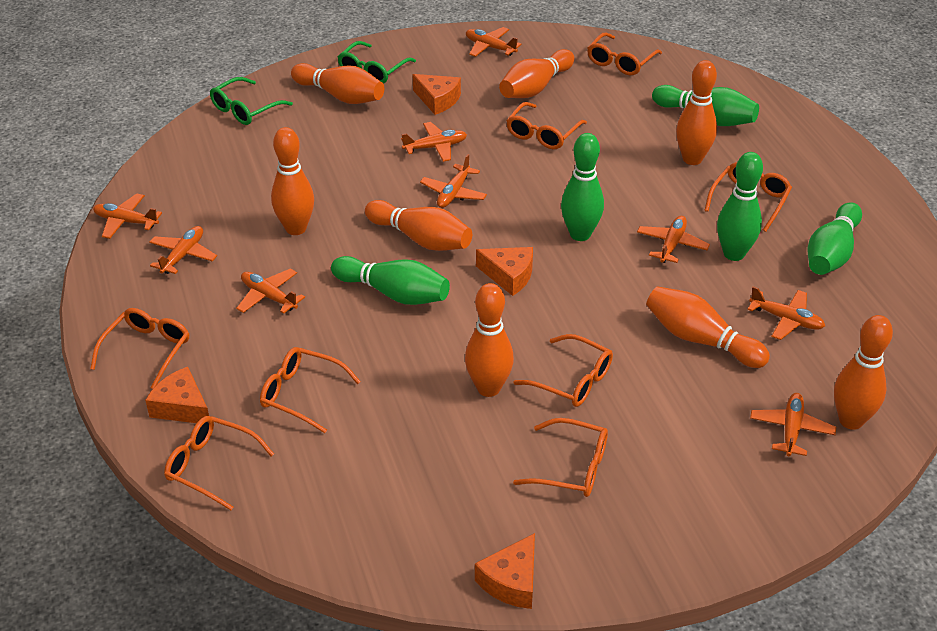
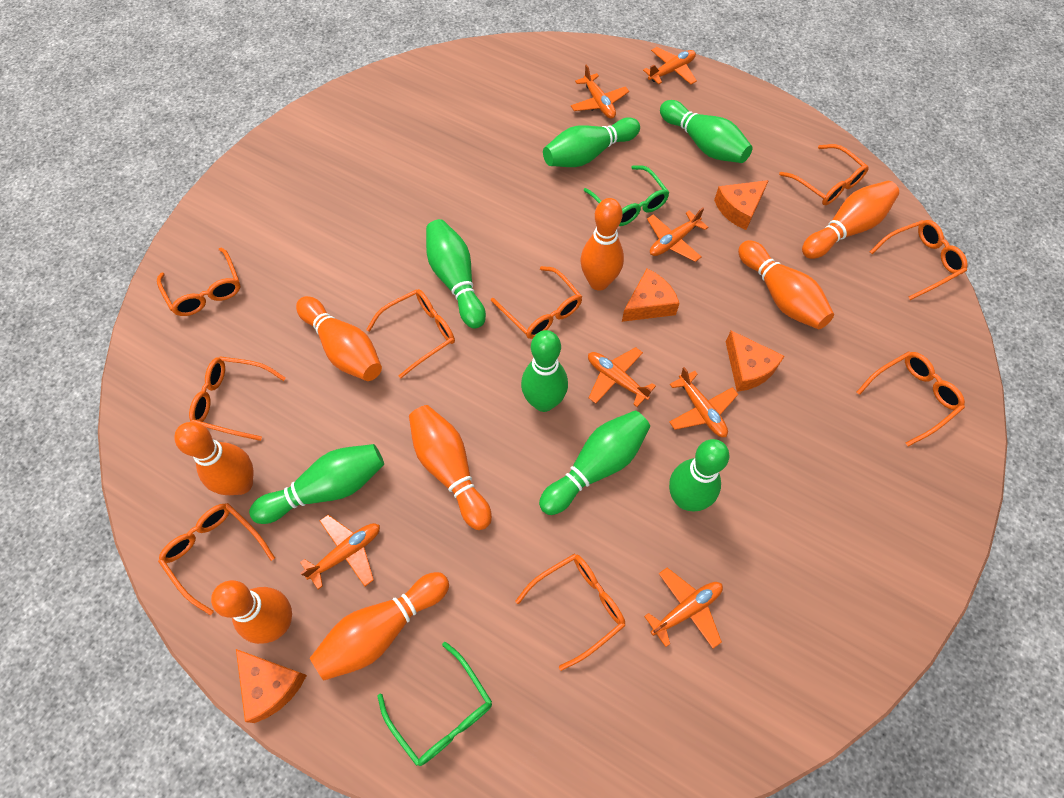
green bowling pin: [331,256,450,305] [561,133,604,241] [652,85,759,126] [717,152,763,261] [808,202,862,275] = 5 -> [249,444,384,524] [426,219,486,329] [521,330,568,412] [539,410,650,515] [543,117,640,167] [660,100,753,163] [669,439,729,511] = 7
orange glasses: [90,308,189,389] [164,416,274,510] [260,347,361,433] [506,102,587,149] [513,418,608,497] [514,334,613,407] [587,32,662,75] [704,162,792,232] = 8 -> [157,247,241,316] [158,503,275,615] [189,356,286,441] [366,289,455,378] [491,266,582,339] [515,554,625,671] [779,144,869,205] [857,352,965,446] [870,220,968,300] = 9
orange plane: [93,194,162,239] [149,226,217,274] [236,268,305,314] [401,122,467,162] [420,154,487,208] [466,27,522,57] [637,216,710,263] [747,286,825,340] [750,393,836,456] = 9 -> [300,515,380,589] [571,64,629,119] [588,347,656,407] [643,47,697,85] [644,568,723,648] [647,208,708,262] [669,367,738,437] = 7

